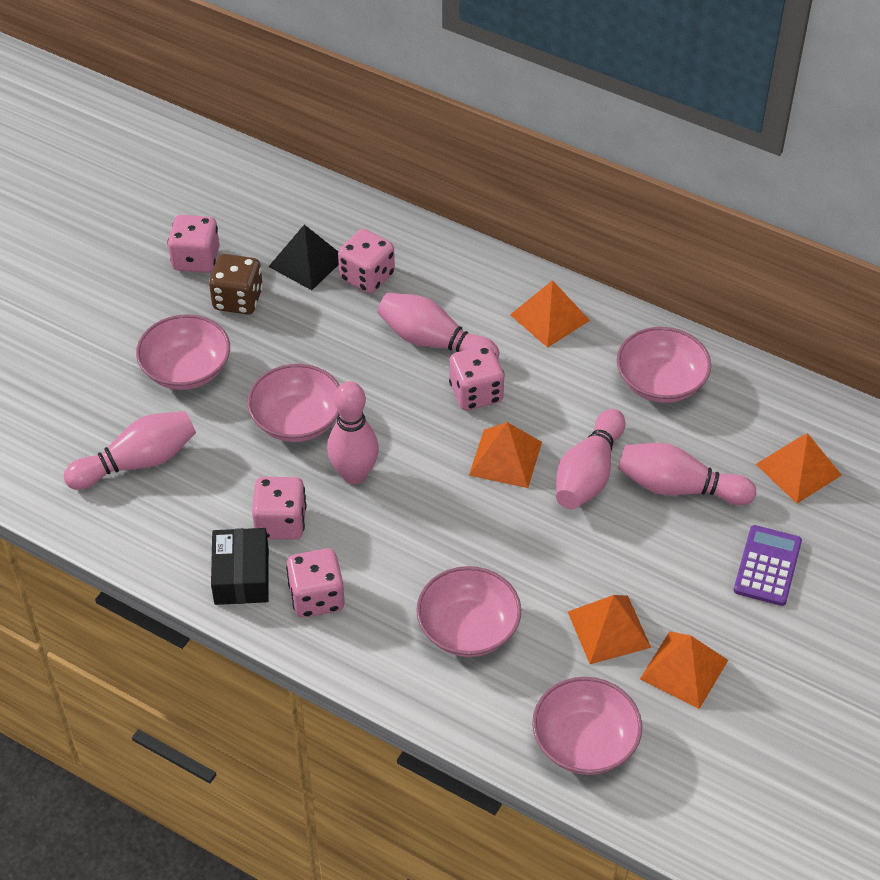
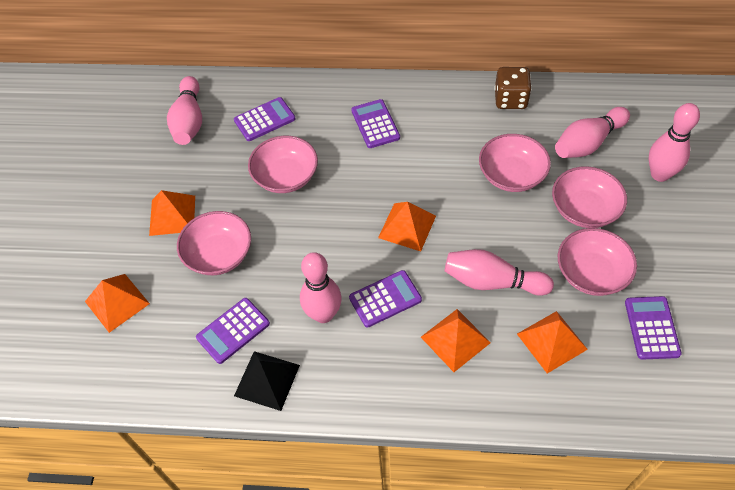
black box: [211,528,269,605] = 1 -> none = 0
pink dice: [167,215,220,273] [252,477,306,540] [286,548,345,618] [338,229,395,294] [449,345,505,410] = 5 -> none = 0
purple calculator: [734,525,802,606] = 1 -> [196,298,270,364] [234,97,296,141] [349,270,422,328] [351,99,400,148] [625,296,682,360] = 5

